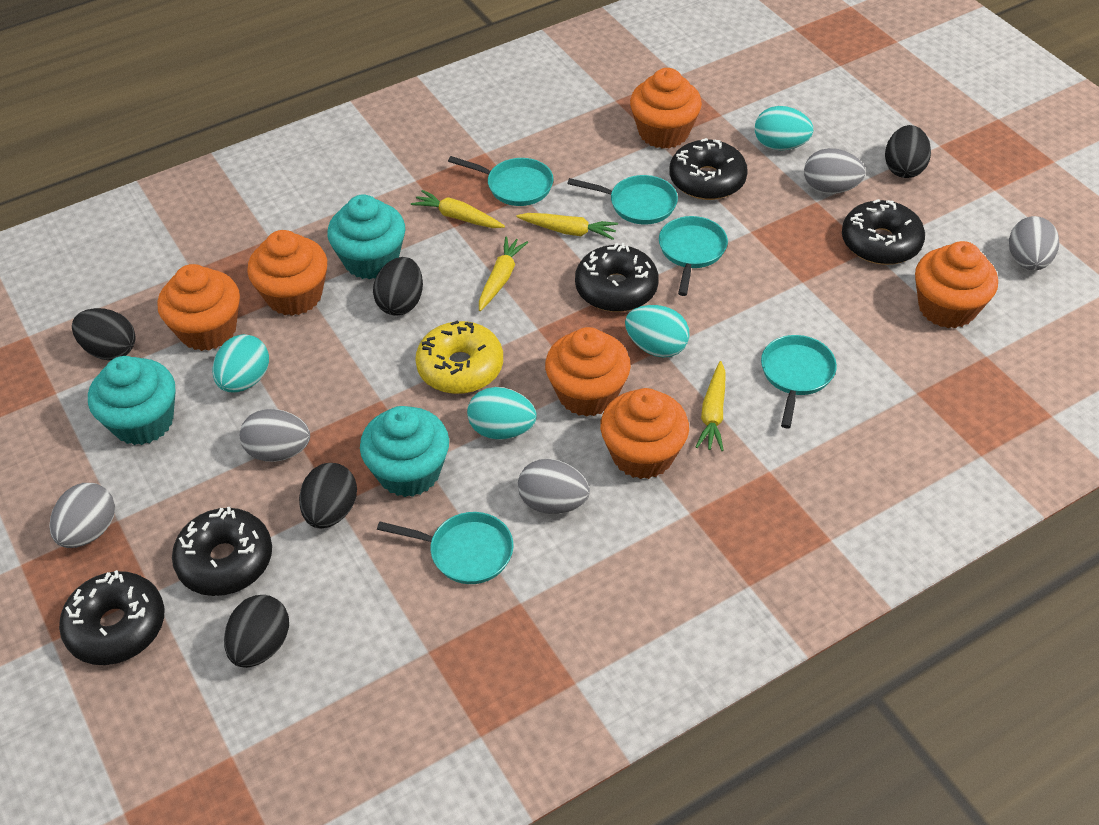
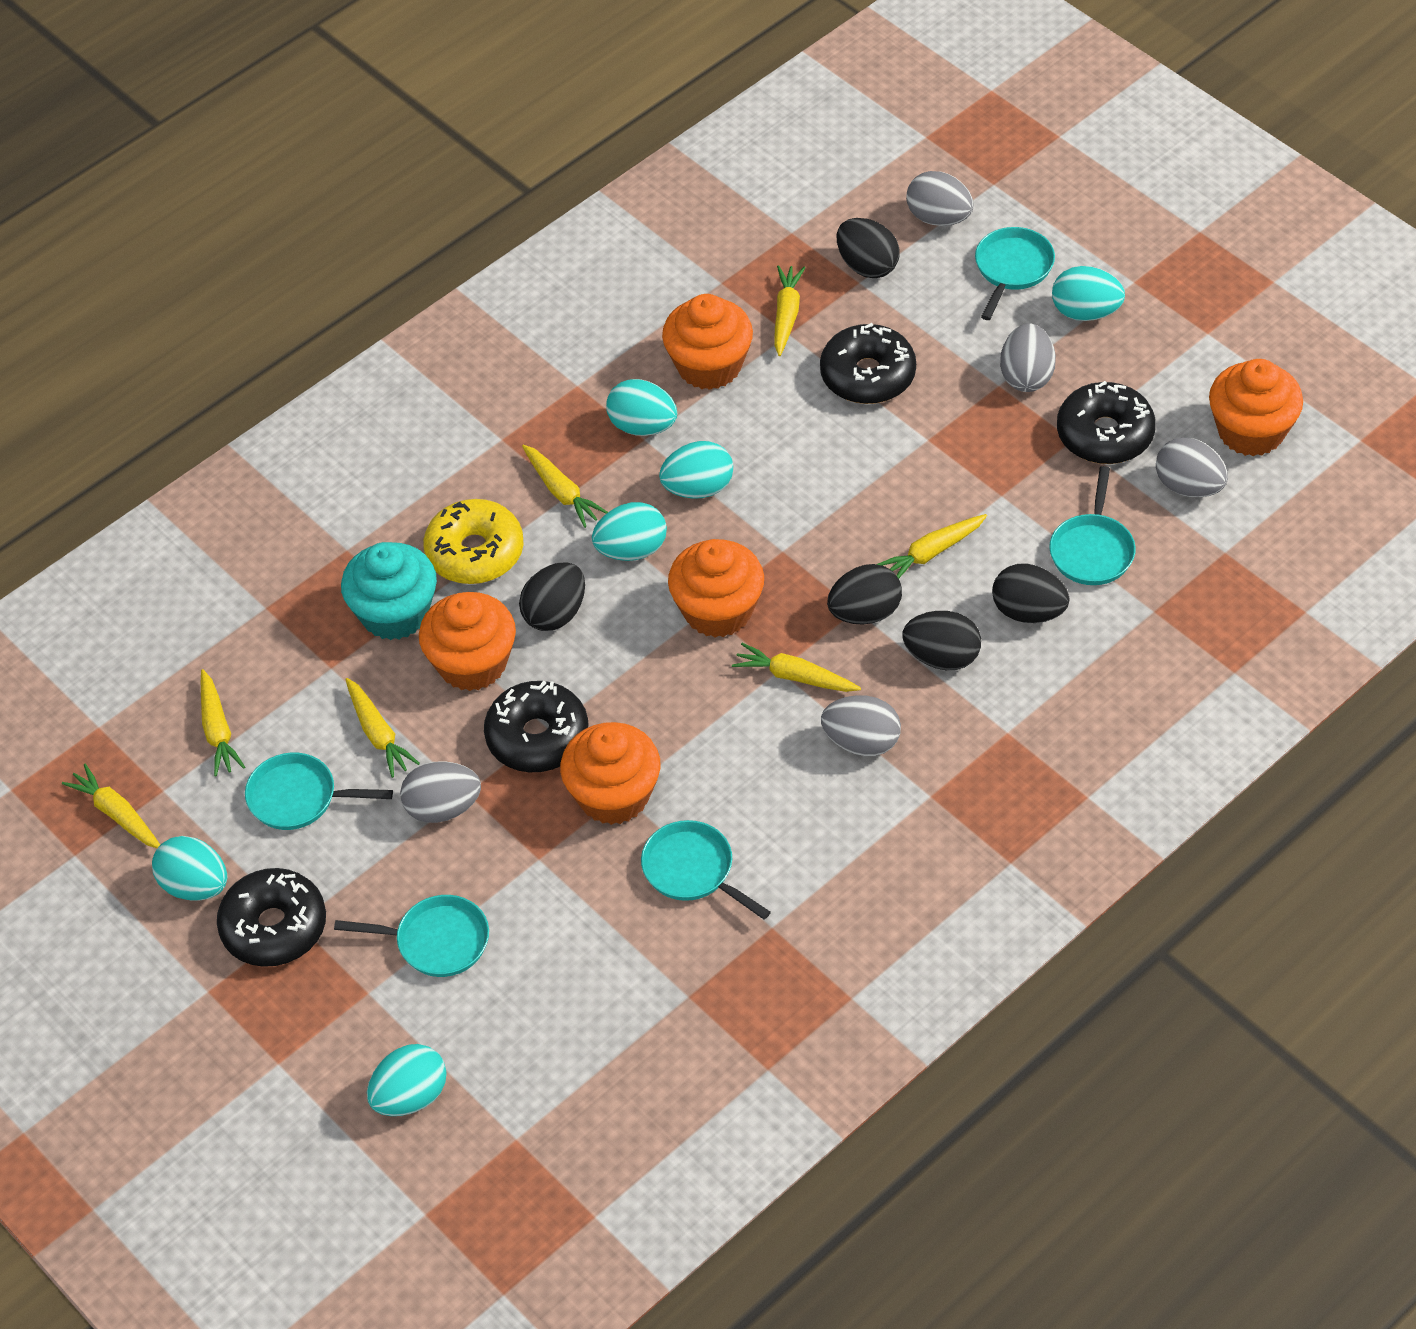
black donut: [59,570,164,665] [172,507,272,596] [575,243,659,312] [669,138,748,200] [842,199,925,265] = 5 -> [217,868,326,967] [484,681,588,772] [820,323,916,404] [1057,381,1156,464] = 4
orange cupcake: [157,264,240,351] [247,230,327,316] [545,327,631,417] [600,388,689,479] [630,68,702,149] [915,241,998,328] = 6 -> [419,592,516,691] [560,722,660,825] [662,294,753,390] [668,539,764,637] [1209,359,1303,456] = 5
turquoise cupcake: [88,356,176,445] [327,194,405,280] [360,406,449,497] = 3 -> [341,542,437,640] = 1
turquoise egg: [213,334,269,393] [467,387,537,440] [625,305,690,358] [755,106,813,150] = 4 -> [152,836,227,901] [367,1044,447,1116] [592,502,667,561] [606,379,677,436] [659,441,733,499] [1052,266,1125,321] = 6
yellow carrot: [411,190,505,228] [479,236,528,311] [516,213,618,240] [696,361,725,451] = 4 -> [62,764,160,848] [201,669,245,777] [345,678,420,778] [522,445,608,528] [732,643,861,692] [774,265,805,356] [876,514,987,579] = 7

